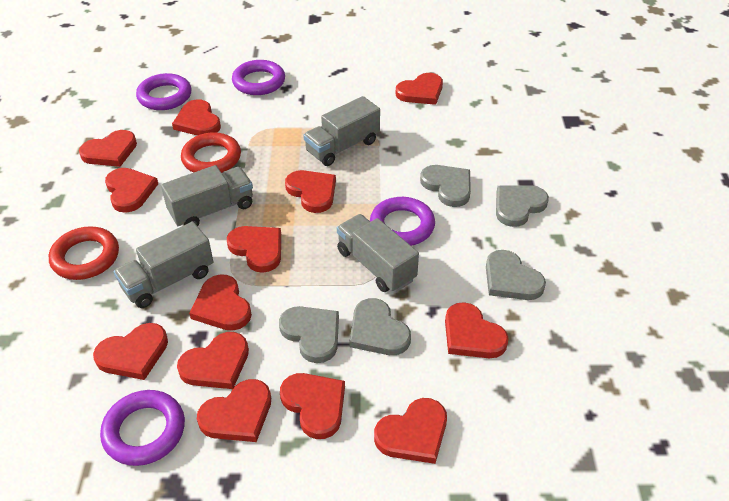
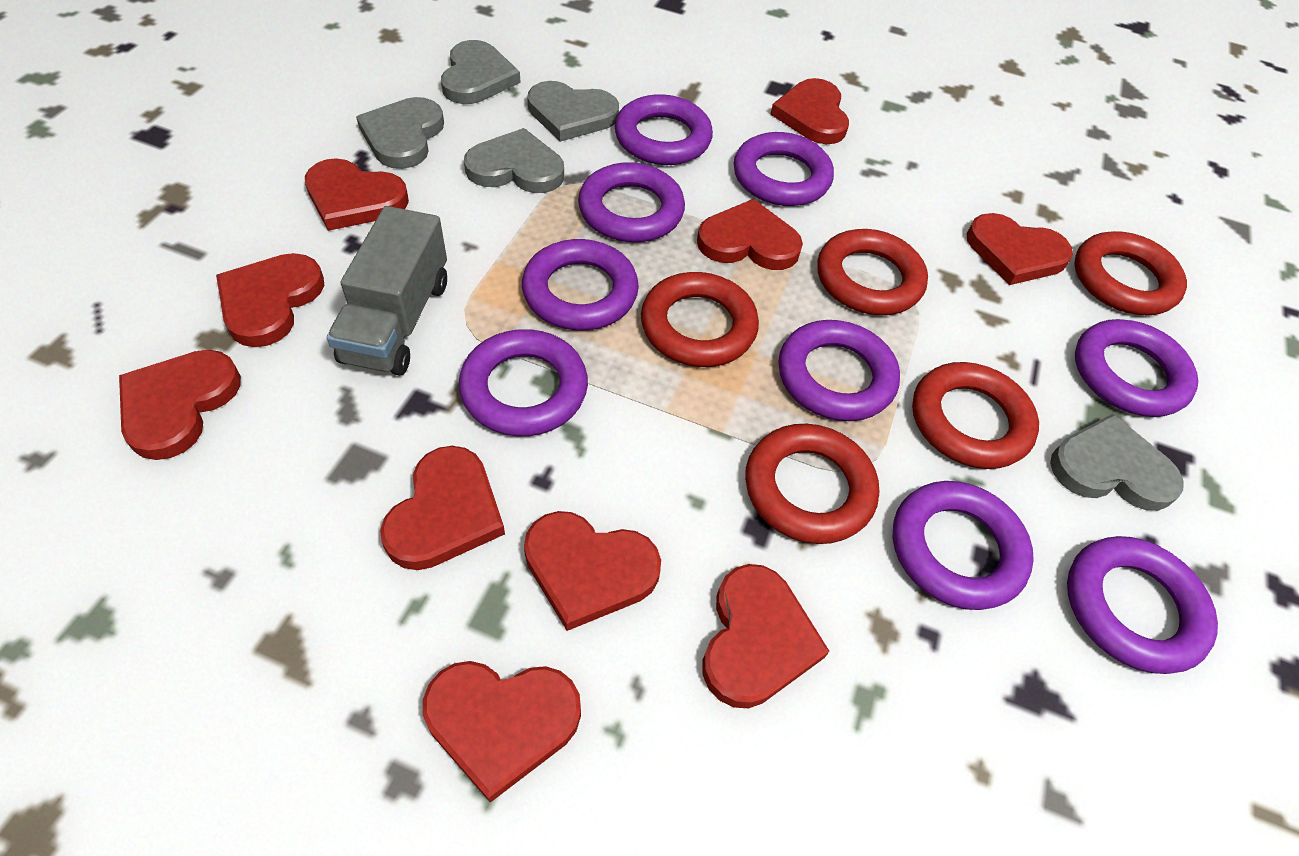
grey truck: [114,222,214,308] [161,165,253,226] [303,96,380,166] [337,214,419,292] = 4 -> [327,206,447,376] = 1
purple ring: [100,390,185,466] [136,73,191,110] [232,60,285,95] [370,197,435,246] = 4 -> [459,329,588,436] [522,239,639,330] [578,162,685,242] [615,94,713,165] [734,132,834,206] [778,320,900,421] [893,481,1034,610] [1067,536,1218,674] [1075,319,1198,417] = 9
red heart: [79,130,137,167] [93,323,168,380] [105,168,158,213] [172,99,221,136] [177,332,249,389] [189,274,252,331] [197,379,271,442] [227,226,281,273] [280,373,345,439] [285,170,336,213] [374,398,447,464] [396,73,443,105] [445,302,509,358] = 13 -> [119,350,241,460] [216,253,324,347] [305,158,409,231] [380,446,505,570] [423,661,581,803] [524,511,661,631] [697,199,803,270] [702,564,829,708] [770,78,849,144] [967,213,1073,285] = 10
red ring: [49,226,119,280] [181,132,241,173] = 2 -> [641,272,759,367] [745,424,879,544] [817,229,928,315] [912,362,1039,469] [1074,231,1187,315] = 5

